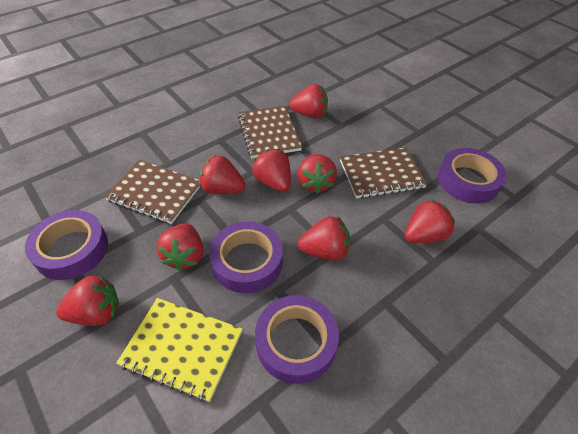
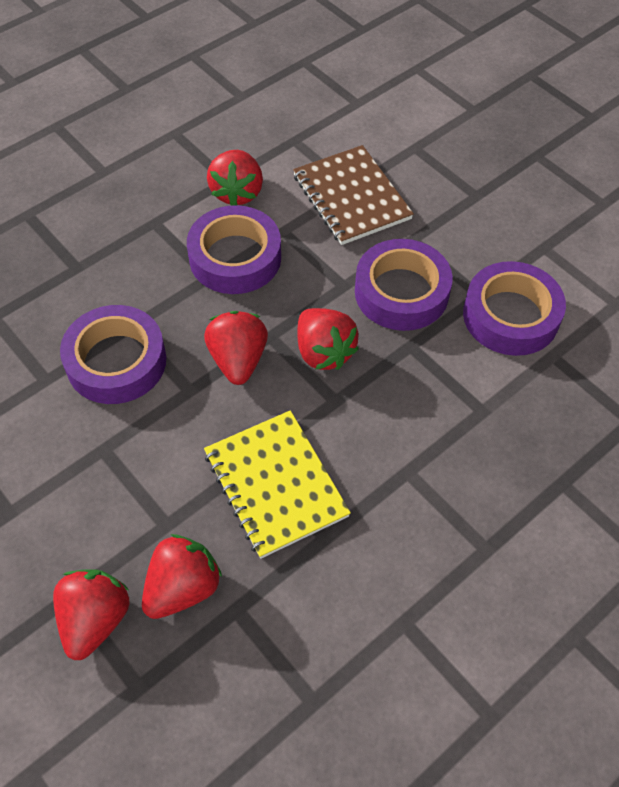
brown notebook: [104,160,201,224] [238,106,302,158] [340,147,427,199] = 3 -> [293,145,414,245] = 1
red strawberry: [56,275,119,326] [156,223,203,271] [199,155,245,194] [252,149,291,192] [289,84,328,118] [297,154,337,194] [298,216,350,261] [404,199,455,243] = 8 -> [53,569,130,660] [142,534,222,619] [204,311,268,385] [207,150,263,206] [297,308,359,370] = 5

